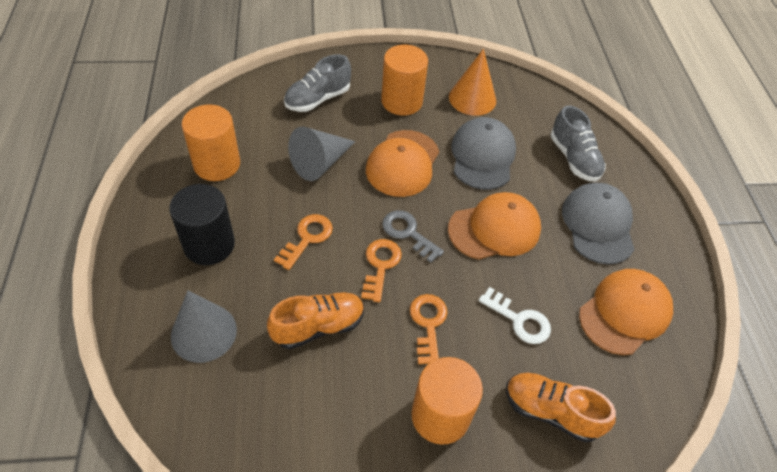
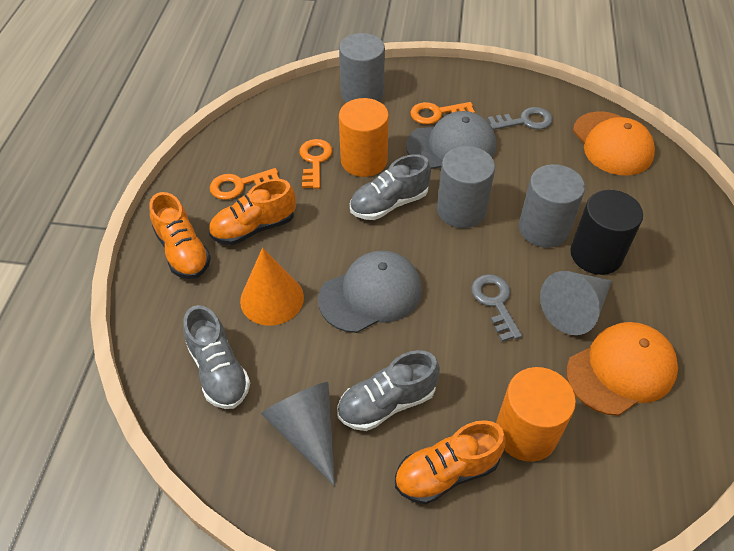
grey cylinder: none = 0 -> [339,33,385,103] [437,146,495,228] [519,164,585,248] = 3
grey key: [382,210,444,263] = 1 -> [471,274,522,342] [487,107,553,130] = 2
grey shoe: [284,54,351,112] [550,106,606,182] = 2 -> [183,305,250,409] [337,350,440,431] [350,154,431,220] = 3
orange cap: [366,130,439,197] [448,192,541,260] [579,269,673,355] = 3 -> [566,322,678,416] [573,111,655,175] = 2
orange cylinder: [182,104,240,181] [381,45,428,115] [411,357,483,445] = 3 -> [339,98,389,177] [496,367,576,462] = 2
orange shoe: [267,292,364,349] [506,373,616,443] = 2 -> [149,192,211,279] [209,179,296,245] [395,420,506,504] = 3
white key: [479,287,551,344] = 1 -> none = 0

